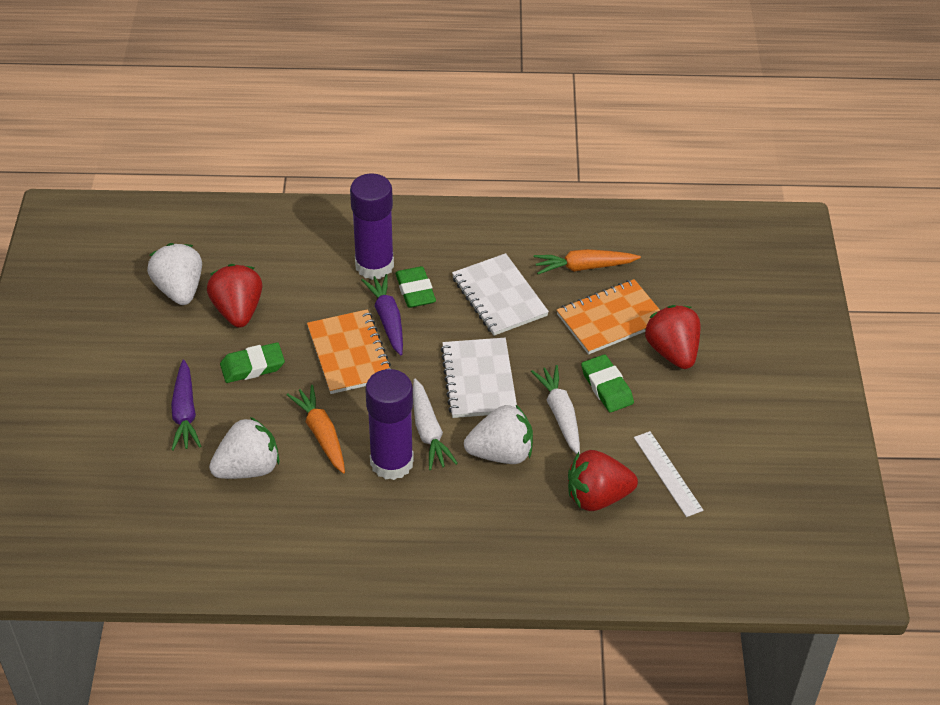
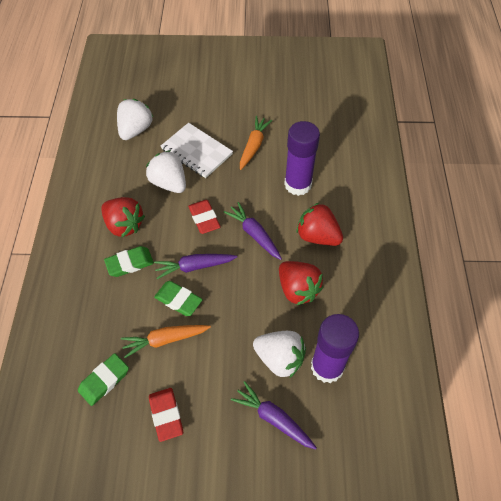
orange notebook: [307,309,391,394] [557,279,660,355] = 2 -> none = 0
purple carrot: [171,360,201,451] [362,274,403,356] = 2 -> [154,254,237,279] [224,202,282,260] [231,381,317,449] = 3
red eraser: none = 0 -> [149,388,183,442] [188,200,220,234] = 2
white carrot: [413,379,458,470] [531,365,580,455] = 2 -> none = 0
white notebook: [441,338,517,418] [452,253,549,336] = 2 -> [161,123,233,178] = 1
white ruler: [634,431,703,517] = 1 -> none = 0

